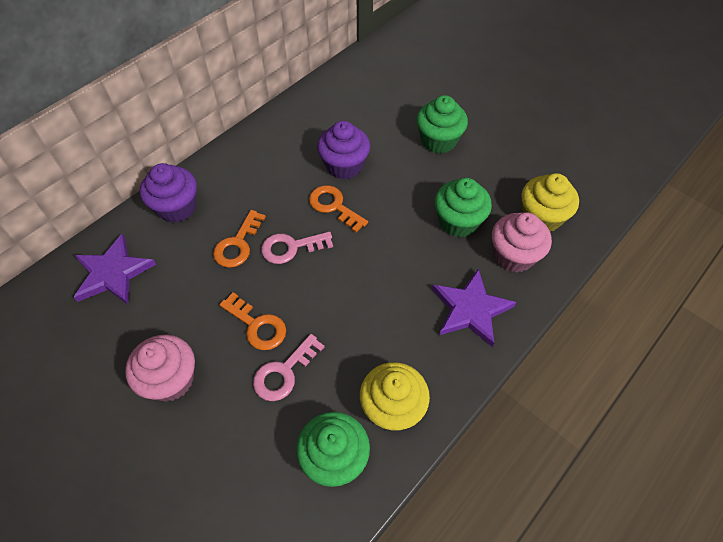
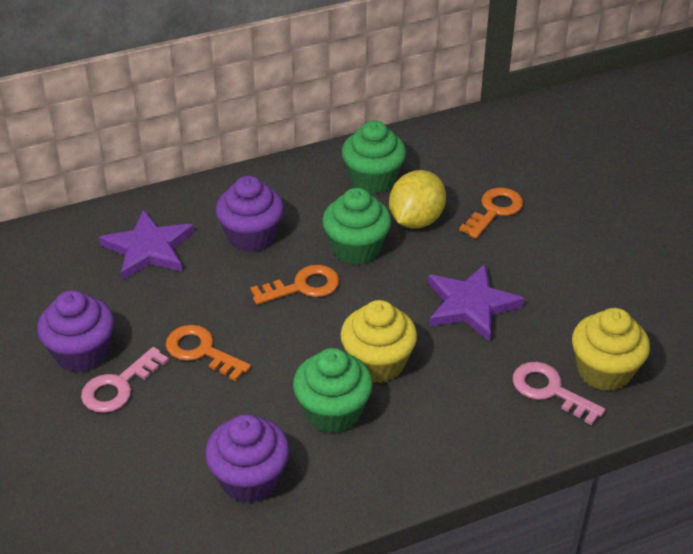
pink cupcake: [125,335,195,402] [492,212,552,272] = 2 -> none = 0
purple cupcake: [140,163,197,223] [317,121,370,180] = 2 -> [37,290,114,372] [205,414,290,503] [215,176,284,252] = 3
yellow lemon: none = 0 -> [389,170,446,229] = 1

